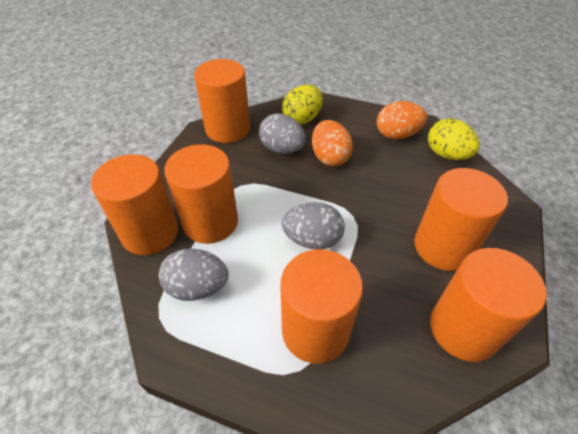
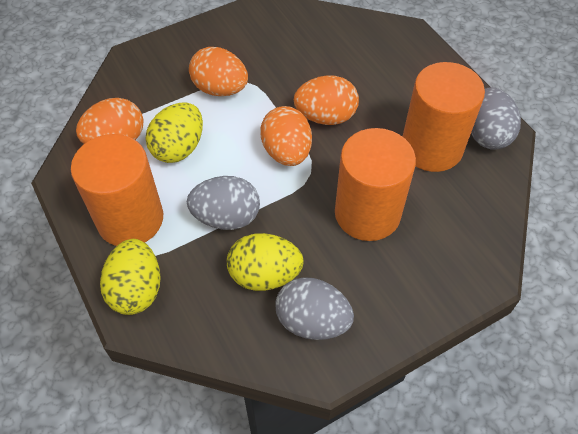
orange cylinder: [91,154,178,255] [164,144,238,244] [194,59,250,143] [280,249,363,364] [414,168,508,271] [430,248,547,362] = 6 -> [71,134,163,246] [335,128,416,241] [402,62,485,172] = 3
orange egg: [312,120,353,166] [377,101,427,139] = 2 -> [76,98,144,144] [189,47,248,96] [260,106,312,166] [294,75,359,125] = 4
yellow egg: [282,85,323,125] [428,118,480,160] = 2 -> [100,239,161,315] [146,102,203,163] [227,233,304,291] = 3

